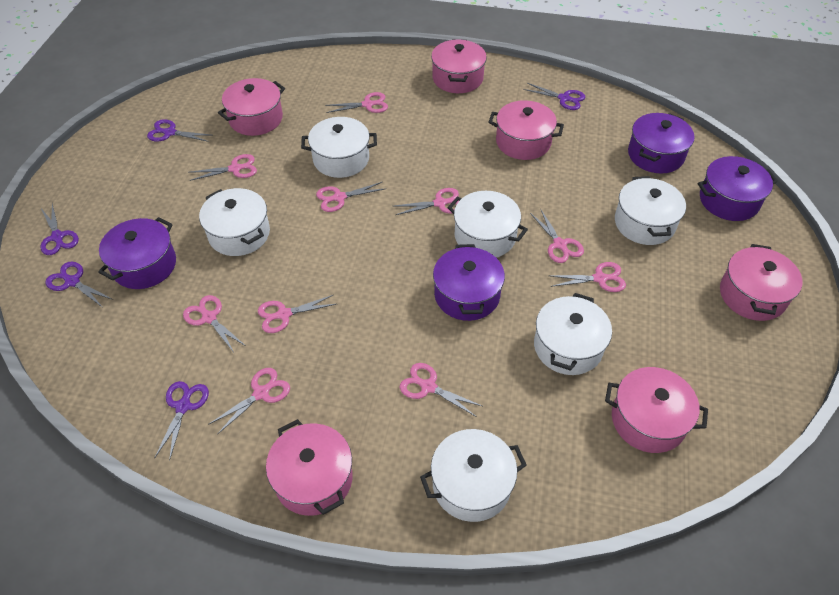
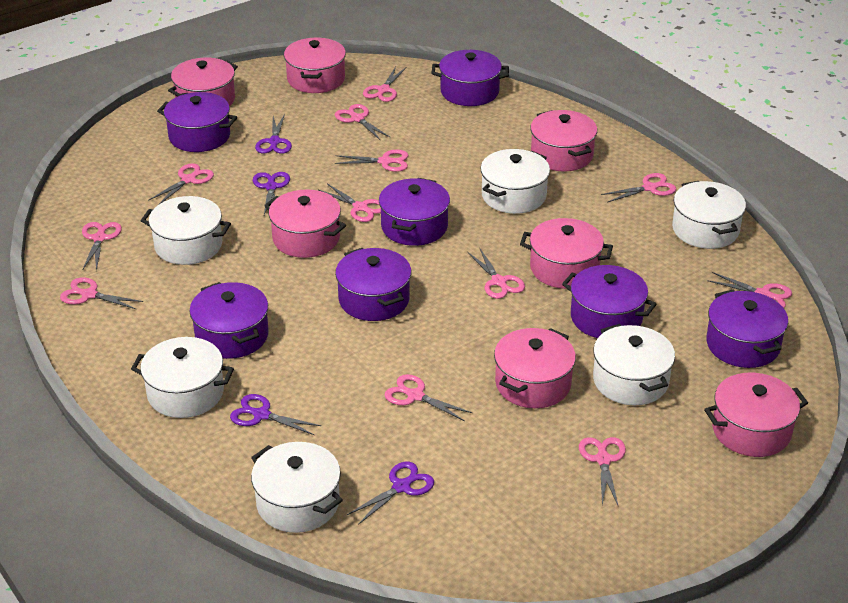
pink pot: [218,78,285,136] [266,419,352,516] [431,39,487,93] [488,100,564,160] [605,367,708,453] [720,244,803,321] = 6 -> [168,58,238,106] [264,190,346,258] [284,38,346,93] [494,328,576,408] [520,218,613,289] [530,110,597,171] [704,373,808,457] = 7
pink scissors: [183,295,246,354] [188,154,257,181] [208,368,290,435] [258,295,336,333] [316,182,385,212] [325,92,388,113] [394,188,459,215] [399,363,482,417] [530,208,584,263] [548,262,626,292] = 10 -> [60,277,143,310] [82,222,122,271] [148,163,214,205] [319,183,381,222] [335,104,391,141] [335,150,408,172] [363,66,407,102] [385,374,473,421] [467,247,525,299] [579,437,626,507] [601,173,676,203] [707,272,792,308] = 12
purple pot: [98,217,176,289] [433,244,505,321] [628,113,695,174] [698,156,778,221] = 4 -> [157,92,237,152] [189,282,269,359] [335,248,411,321] [379,178,450,246] [432,50,509,106] [562,265,656,338] [706,290,788,368] = 7
purple scissors: [41,204,79,255] [46,262,113,307] [147,119,211,142] [155,381,209,461] [523,83,586,110] = 5 -> [230,394,321,435] [253,172,290,215] [255,114,292,154] [347,461,434,525] = 4

